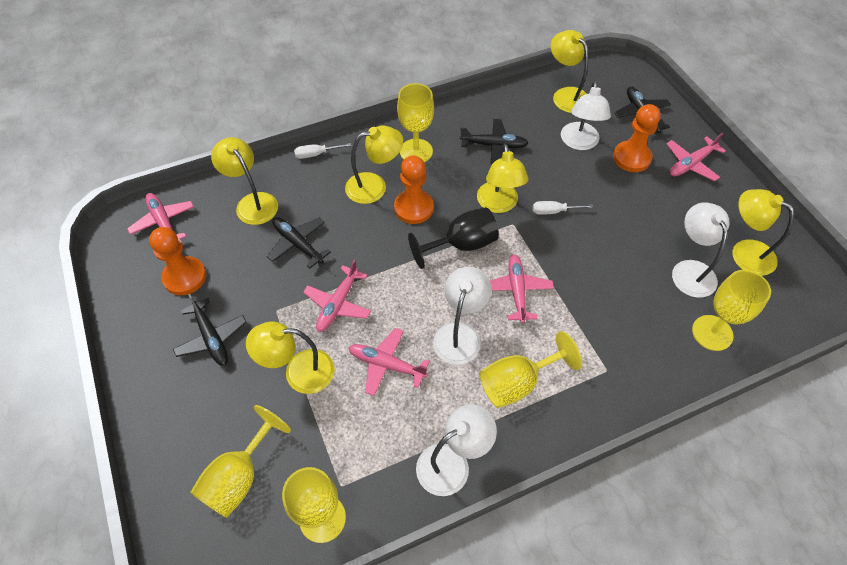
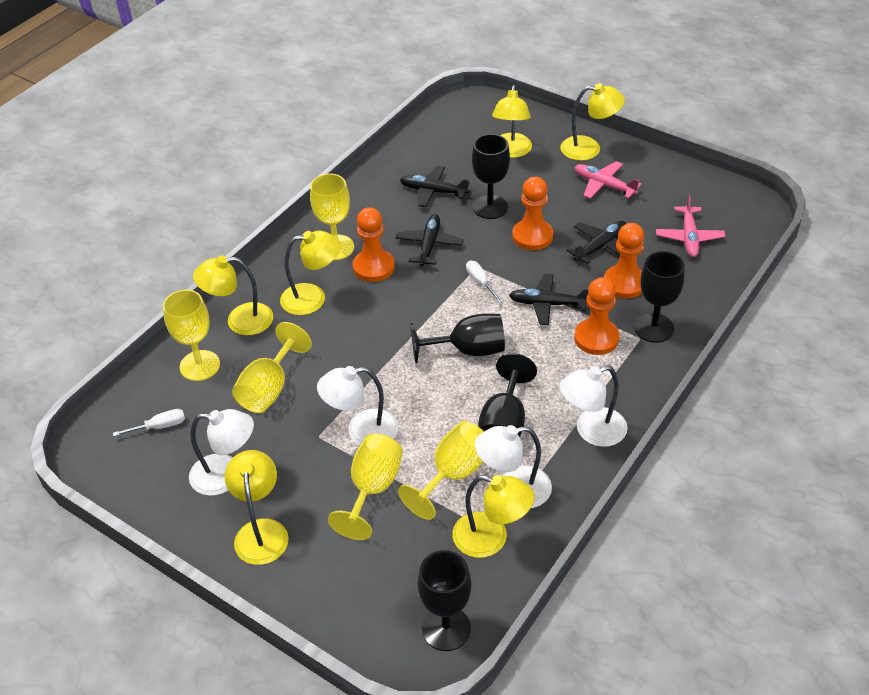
black goblet: [408,207,499,269] = 1 -> [411,314,505,363] [418,550,471,651] [472,134,510,219] [478,353,537,437] [634,251,685,343] = 5
orange pawn: [149,227,206,295] [394,156,434,224] [613,104,661,172] = 3 -> [353,207,395,282] [512,177,553,250] [574,277,619,355] [604,223,644,299] = 4
pink plane: [127,193,194,239] [303,259,371,332] [348,328,430,396] [490,254,554,323] [666,133,726,181] = 5 -> [575,161,641,199] [656,194,725,257] = 2

